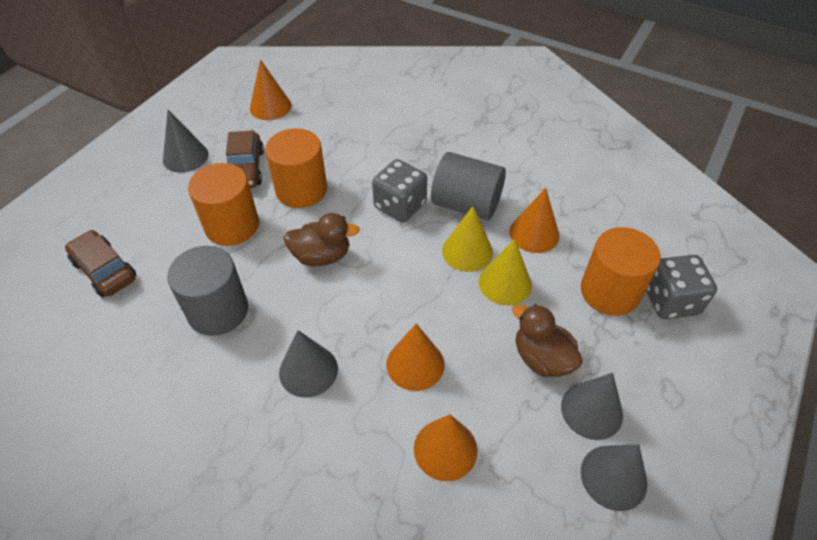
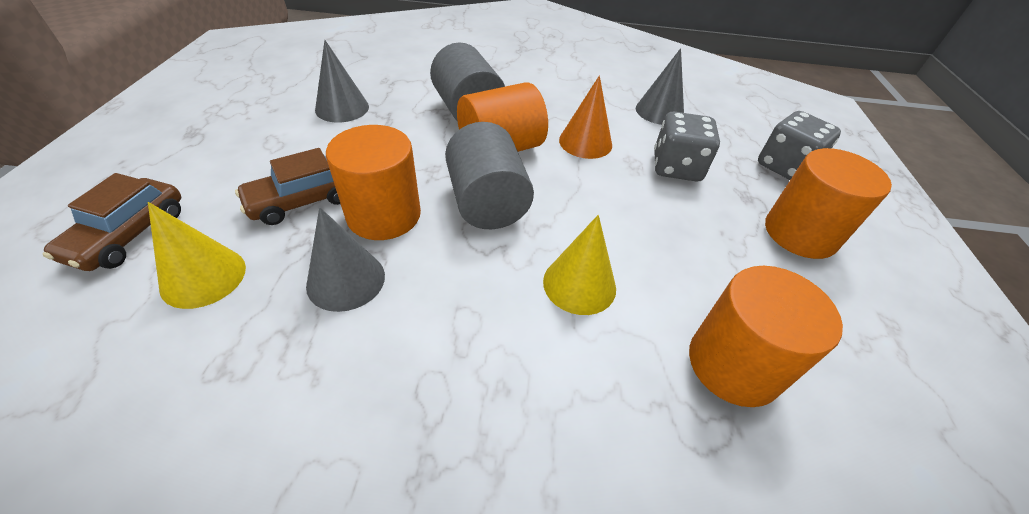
brown duck: [283,213,360,266] [512,304,583,377] = 2 -> none = 0
grey cone: [163,110,209,173] [279,330,338,398] [561,373,623,440] [581,444,647,511] = 4 -> [306,207,385,312] [315,40,369,123] [636,48,684,125] = 3
orange cone: [250,59,291,120] [386,323,445,391] [414,414,478,481] [509,188,559,253] = 4 -> [559,76,612,159] = 1
orange cylinder: [188,163,259,246] [265,128,327,208] [581,227,661,316] = 3 -> [326,125,421,240] [457,82,548,152] [689,266,843,407] [765,148,892,259] = 4

